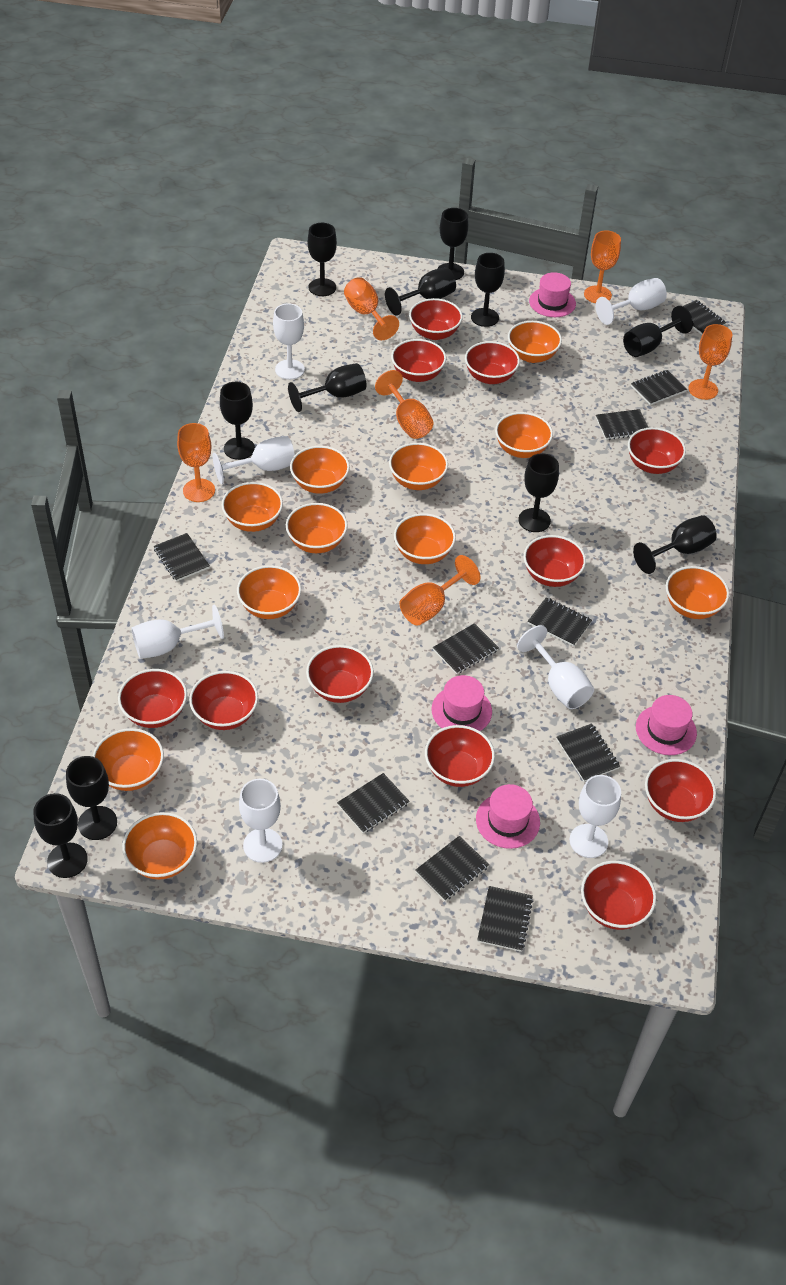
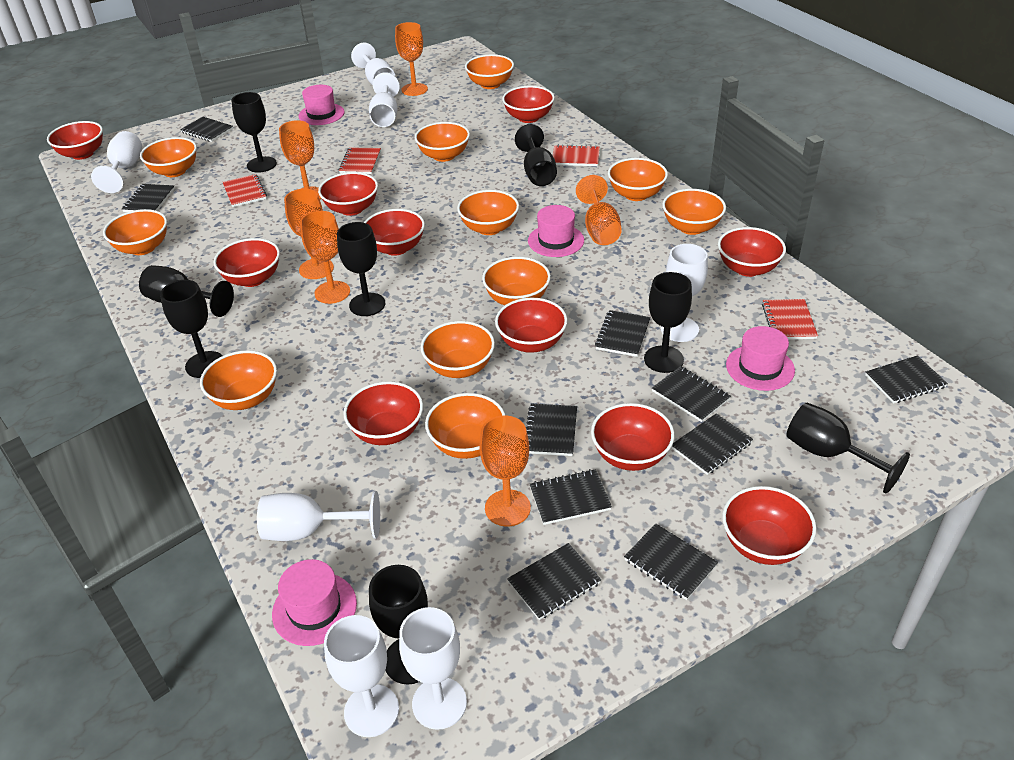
black goblet: [33,793,88,878] [66,756,117,840] [220,382,255,460] [288,363,366,412] [308,223,337,296] [385,267,456,316] [437,208,468,280] [471,253,505,327] [518,453,559,532] [623,306,693,357] [633,515,717,574] = 11 -> [139,265,234,317] [160,280,223,378] [231,92,277,173] [337,222,385,316] [369,565,428,685] [515,124,557,186] [644,272,692,373] [787,403,910,494] = 8
red bowl: [118,669,187,728] [189,671,258,730] [306,645,374,703] [391,339,446,382] [409,298,463,340] [425,725,495,787] [465,341,520,384] [524,535,586,587] [581,861,656,930] [628,427,686,474] [645,759,716,822] = 11 -> [47,121,103,160] [213,238,280,287] [318,172,378,216] [343,381,423,445] [364,209,425,256] [495,298,568,353] [502,86,555,123] [591,403,675,471] [718,227,786,277] [722,486,817,565] = 10
red notebook: none = 0 -> [223,174,267,207] [339,147,381,174] [553,145,600,166] [762,299,818,340] = 4

